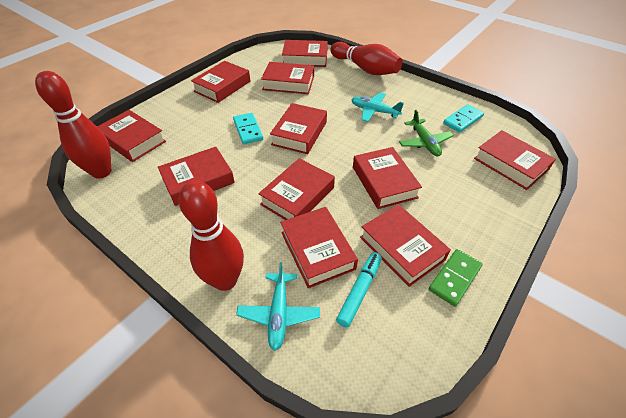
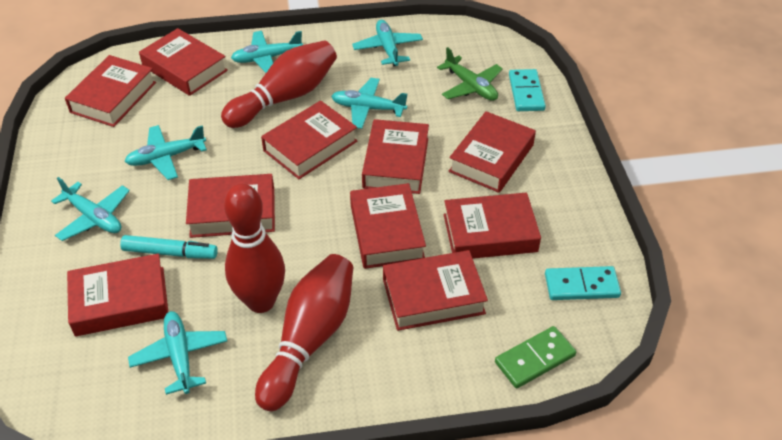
red book: [97,110,166,162] [158,147,235,206] [191,61,250,103] [258,158,335,220] [261,62,314,94] [270,103,327,154] [280,207,358,288] [282,40,328,67] [353,147,422,209] [360,204,451,287] [474,130,556,190] = 11 -> [65,55,156,127] [67,254,168,336] [139,28,228,96] [186,174,275,238] [261,101,358,179] [350,183,426,269] [362,119,429,194] [383,250,488,331] [443,192,541,259] [449,111,536,193] = 10
turquoise plane: [236,262,320,351] [351,92,404,122] = 2 -> [51,177,130,241] [124,125,207,180] [128,311,227,395] [231,31,303,73] [331,78,407,129] [352,20,423,66] = 6

